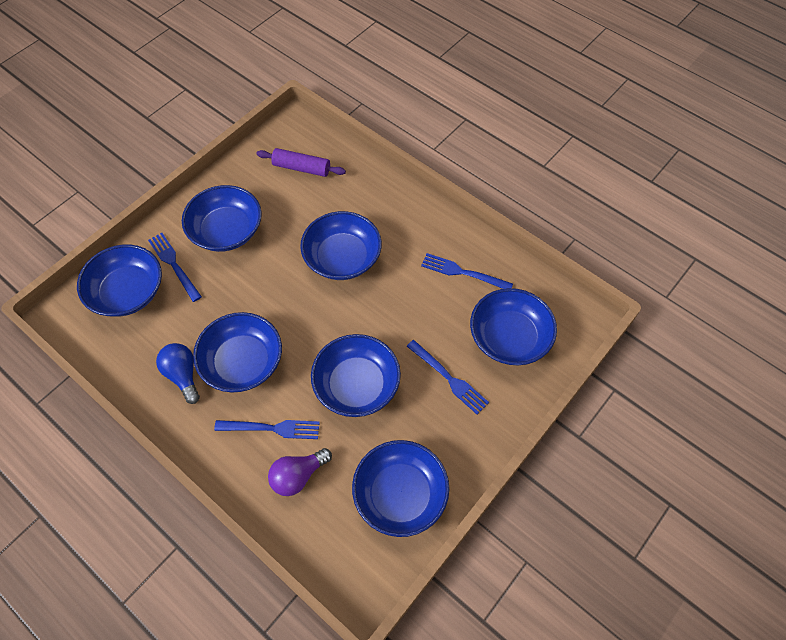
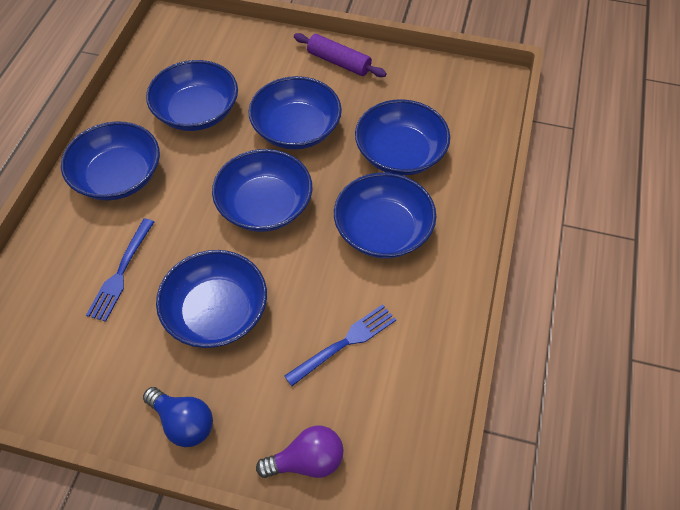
blue fork: [148,233,202,302] [214,420,320,439] [407,340,489,414] [421,253,513,289] = 4 -> [86,218,154,322] [284,305,396,386] = 2

